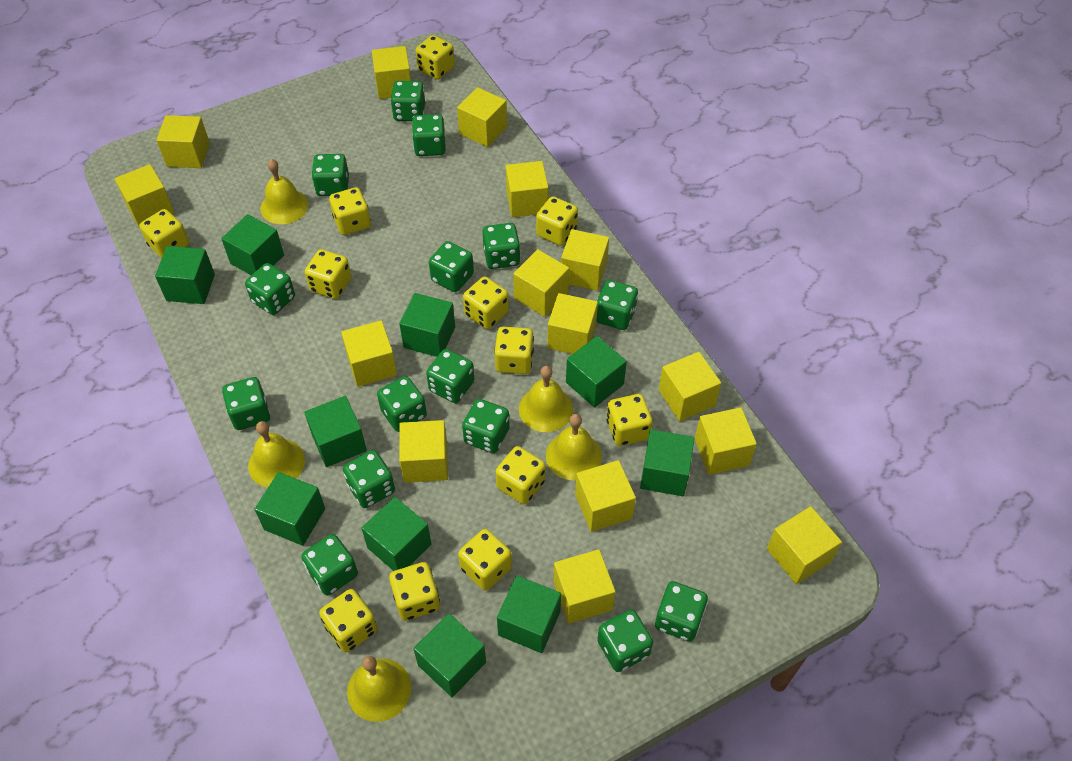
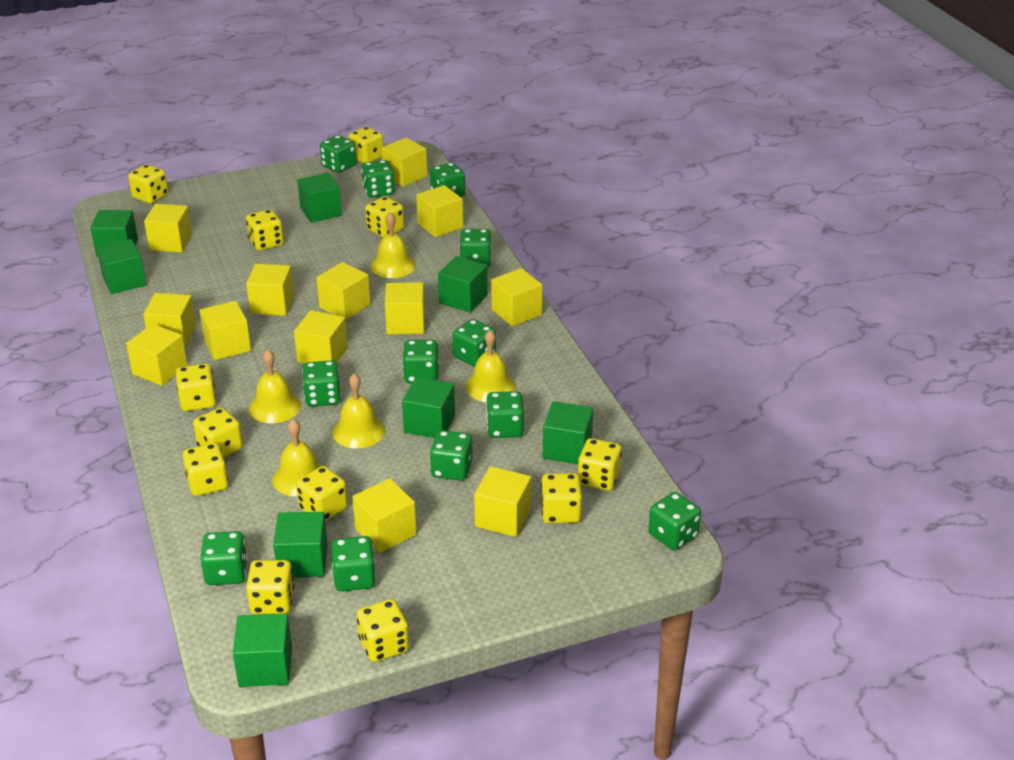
green cube: [155,246,215,304] [221,214,284,275] [255,472,325,546] [304,396,367,467] [361,497,431,571] [399,293,455,357] [413,613,486,697] [497,575,561,653] [566,336,627,408] [640,429,695,496] = 10 -> [90,210,138,257] [97,239,146,294] [233,613,292,687] [273,512,328,577] [297,172,342,223] [402,377,455,438] [438,256,488,313] [543,401,593,464] = 8
green dice: [222,377,270,430] [245,263,295,315] [301,534,358,596] [312,154,349,196] [343,450,395,508] [377,376,427,432] [391,81,425,121] [412,114,446,156] [426,349,474,403] [429,241,474,292] [462,399,510,453] [483,223,520,269] [596,280,638,330] [597,609,653,672] [655,581,708,642] = 15 -> [200,531,247,585] [302,360,341,407] [320,135,356,173] [331,536,376,591] [361,160,395,198] [402,340,439,383] [430,162,465,197] [430,430,473,481] [453,319,496,367] [460,229,492,267] [486,391,524,438] [648,492,701,550] = 12
yellow cube: [115,164,174,227] [156,115,210,168] [341,320,397,387] [372,46,411,99] [399,420,448,483] [457,87,507,147] [506,161,548,217] [513,249,569,317] [547,293,598,354] [553,549,616,624] [561,229,609,291] [575,460,636,532] [659,352,721,421] [695,407,757,475] [767,506,842,584] = 15 -> [126,324,187,386] [143,293,196,347] [144,204,192,253] [199,301,251,360] [246,264,294,316] [294,310,348,363] [316,262,370,320] [353,478,417,553] [382,138,427,187] [385,282,425,334] [416,185,463,237] [474,466,531,537] [491,268,542,326] = 13

